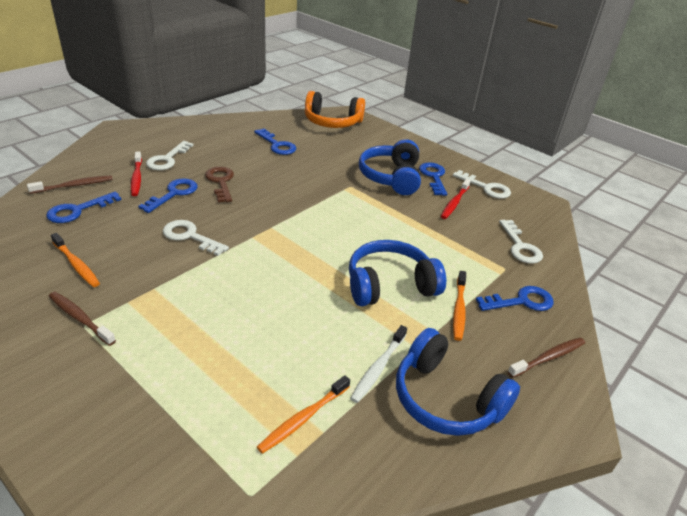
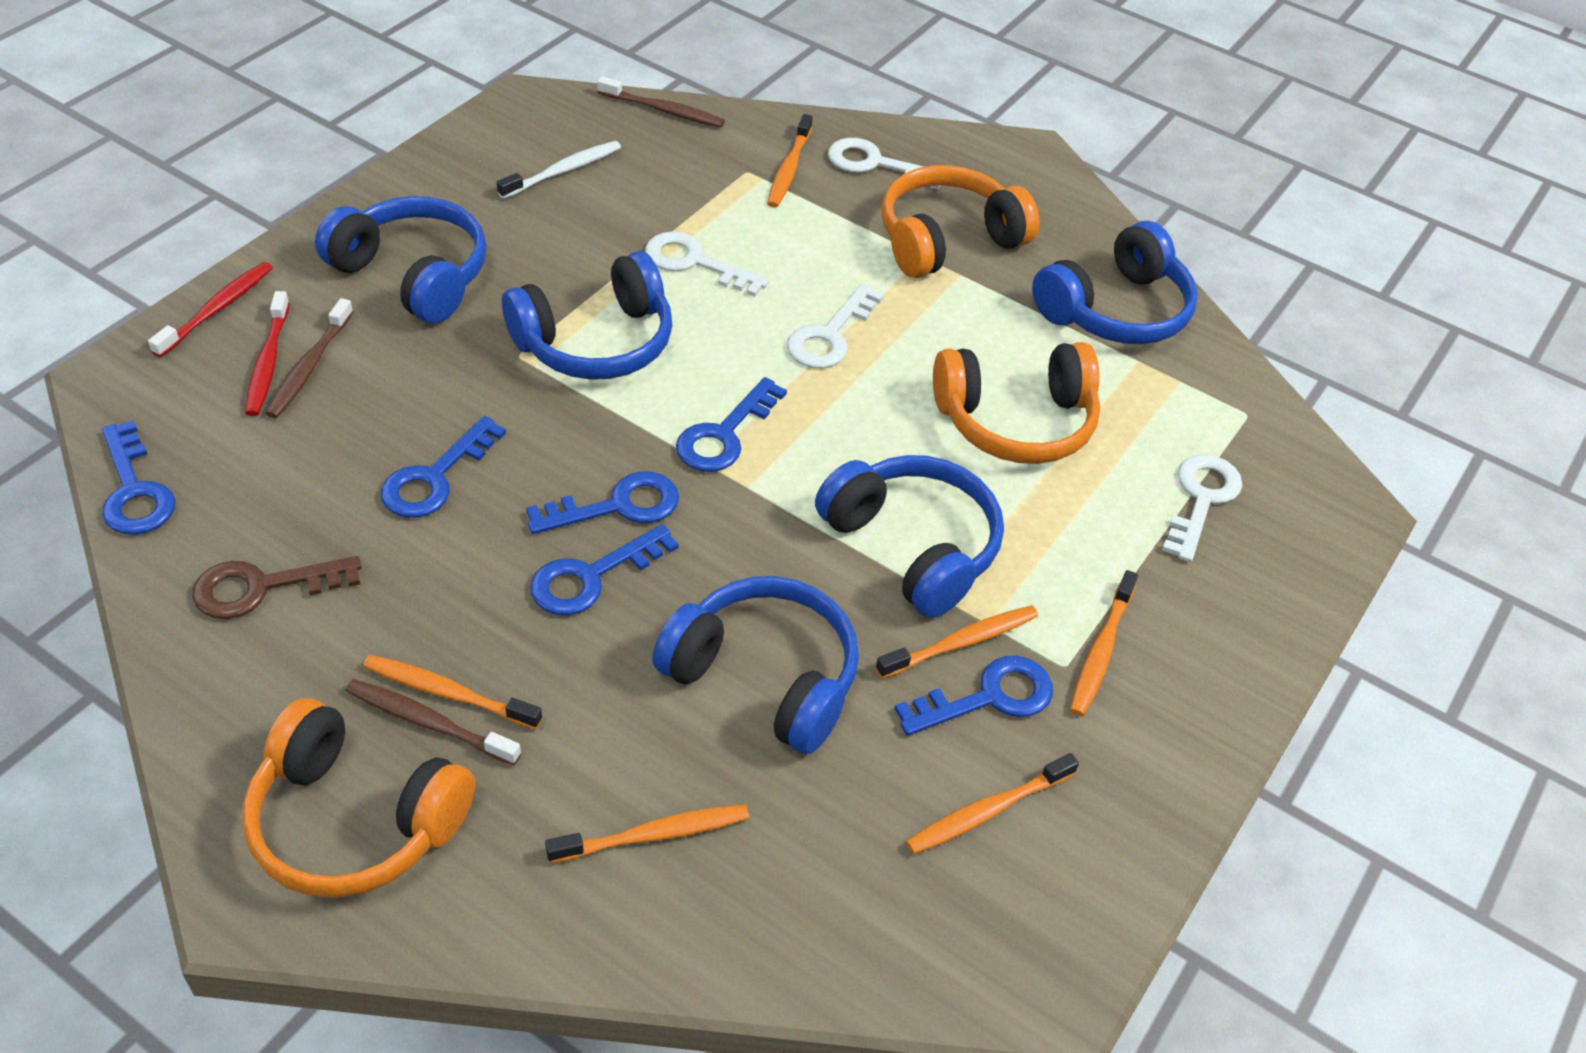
blue headphones: [349,240,446,306] [359,139,421,195] [396,328,520,436] = 3 -> [315,196,487,323] [502,251,672,380] [652,576,859,754] [815,455,1004,618] [1032,221,1198,344] = 5
blue key: [46,192,122,223] [138,179,198,213] [254,129,296,155] [419,162,447,196] [476,286,554,311] = 5 -> [102,420,176,535] [381,416,506,518] [526,471,679,534] [530,524,679,615] [676,377,787,472] [894,656,1053,736] = 6
orange headphones: [305,91,365,128] = 1 -> [243,698,475,898] [881,165,1040,278] [933,342,1100,464] = 3
orange toothbrush: [51,233,100,287] [257,375,350,454] [453,271,466,341] = 3 -> [363,655,542,729] [545,804,749,863] [767,114,813,208] [876,605,1038,679] [906,753,1079,854] [1070,570,1138,716] = 6

